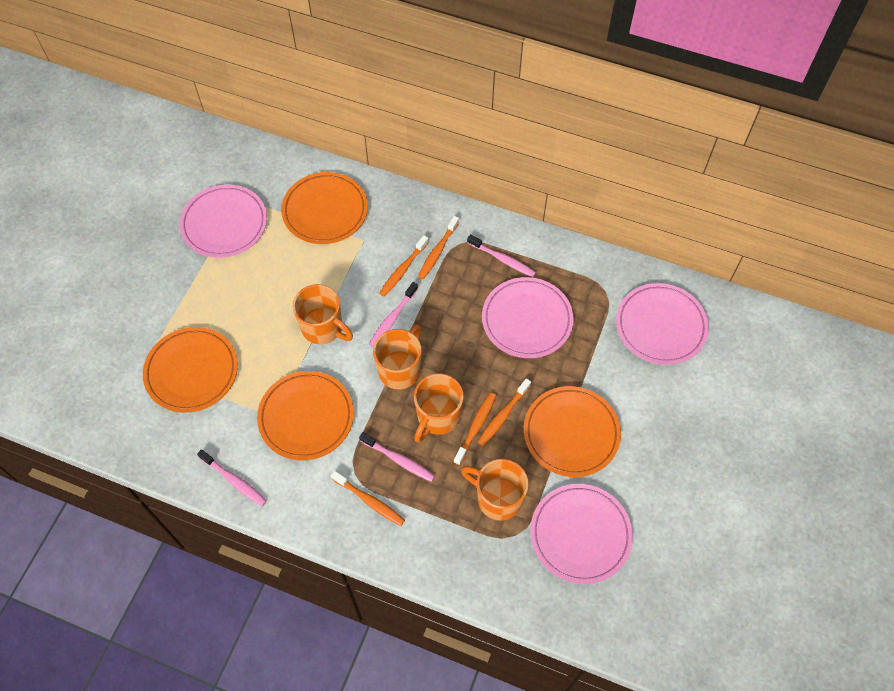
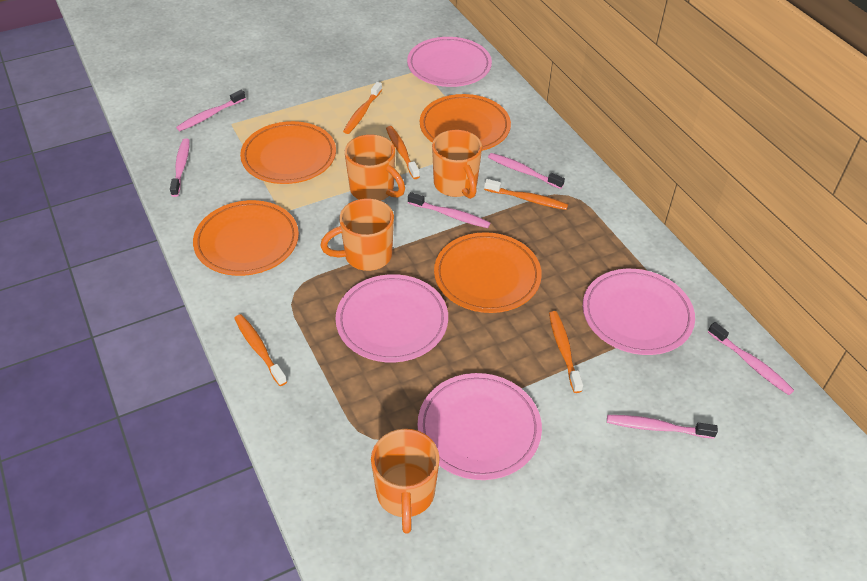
pink toothbrush: [197,449,267,506] [359,432,435,482] [369,282,418,347] [467,234,536,277] = 4 -> [170,138,190,197] [176,90,246,131] [408,192,490,228] [488,153,565,189] [607,415,718,439] [708,322,794,395] = 6

